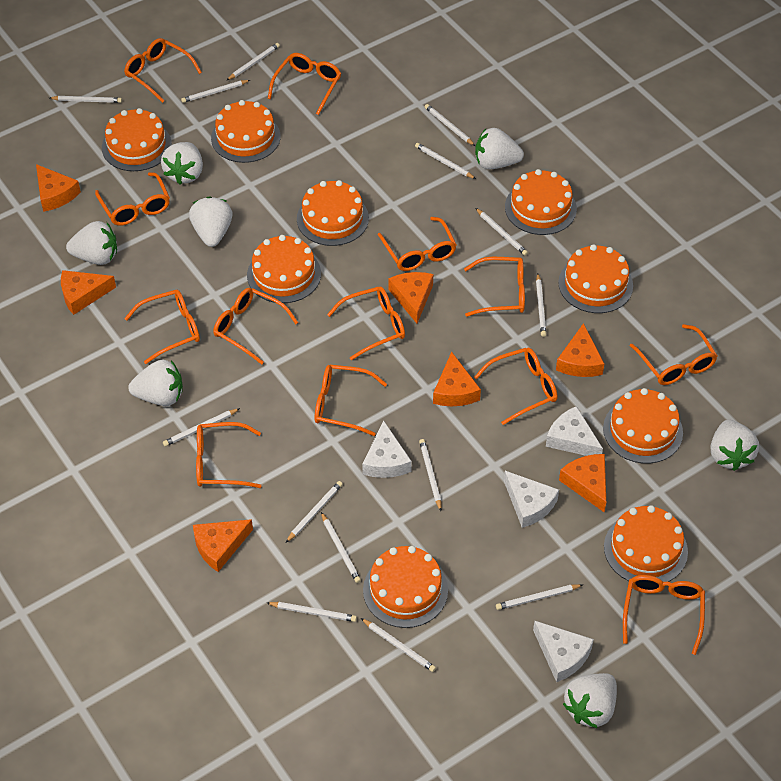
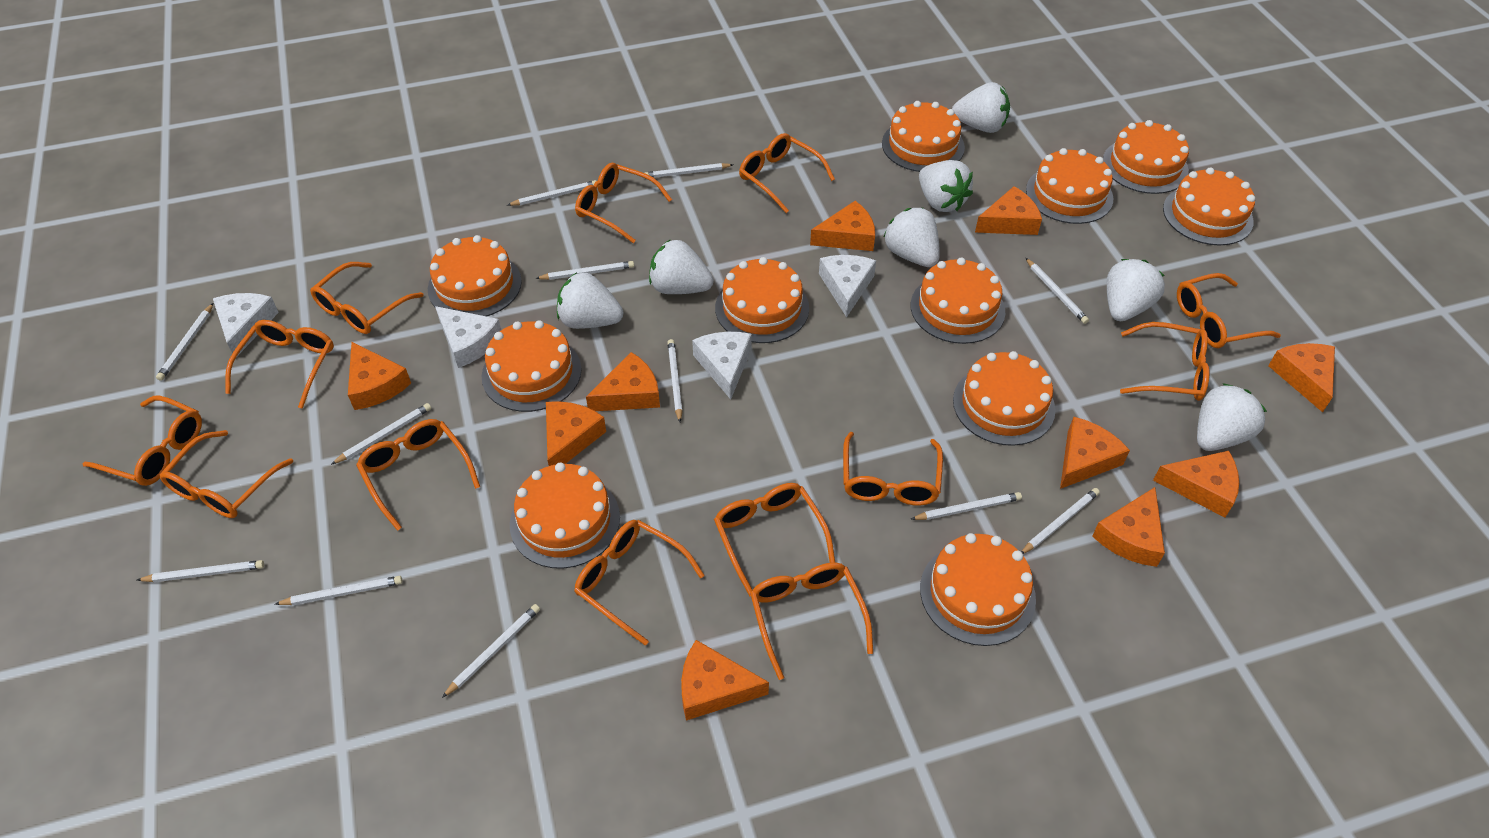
orange cake: [102,108,172,171] [211,100,280,163] [247,235,321,303] [297,180,369,246] [363,546,448,628] [505,169,577,235] [558,244,633,313] [603,388,683,464] [604,505,688,582] = 9 -> [428,235,522,316] [482,320,581,412] [510,463,620,569] [715,257,809,343] [882,101,965,172] [911,258,1005,344] [920,533,1036,646] [953,351,1055,446] [1026,148,1113,224] [1103,120,1189,194] [1163,167,1255,245] = 11
orange cheese: [36,164,81,212] [61,270,116,315] [193,519,253,572] [388,272,433,323] [433,352,481,406] [556,323,604,377] [559,454,606,512] = 7 -> [348,342,411,410] [546,401,606,466] [586,352,660,411] [681,640,769,721] [810,201,875,251] [975,186,1042,235] [1060,417,1130,489] [1092,487,1165,567] [1153,451,1239,518] [1268,343,1335,412] = 10
white pencil: [50,96,122,103] [163,408,240,446] [181,80,250,103] [226,43,280,81] [267,602,357,622] [286,481,343,542] [321,512,361,583] [361,618,436,672] [415,143,476,179] [419,439,442,511] [425,104,475,146] [476,208,528,256] [496,584,582,610] [536,274,546,337] = 14 -> [137,560,264,582] [156,303,213,381] [275,576,402,605] [331,403,431,465] [442,604,540,698] [508,180,596,206] [535,261,634,280] [645,163,733,178] [667,339,682,422] [911,492,1022,520] [1021,488,1100,554] [1026,258,1089,324] = 12

